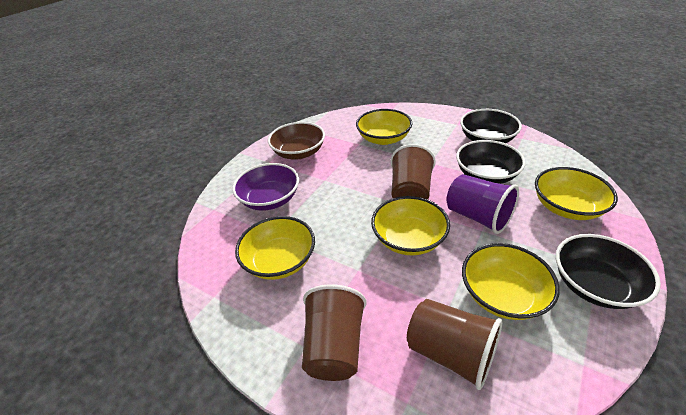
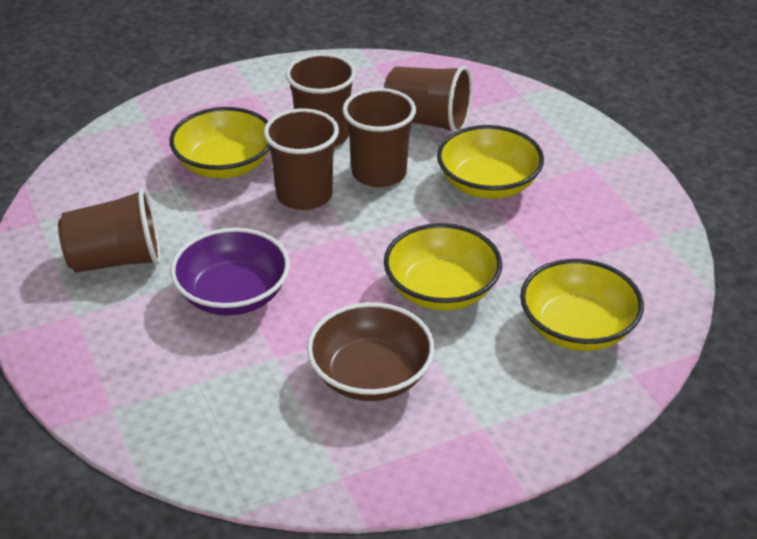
black bowl: [456,140,526,184] [460,109,522,143] [556,234,661,309] = 3 -> none = 0
brown cup: [302,284,367,381] [391,144,436,199] [407,299,502,390] = 3 -> [58,189,161,273] [264,108,339,210] [285,53,356,147] [342,88,416,187] [384,66,472,133] = 5
purple cup: [447,174,519,234] = 1 -> none = 0
yellow bowl: [235,216,315,280] [356,109,412,145] [371,196,450,255] [462,243,560,320] [535,167,618,220] = 5 -> [169,107,270,178] [384,223,502,311] [437,125,544,199] [520,259,644,351] = 4

